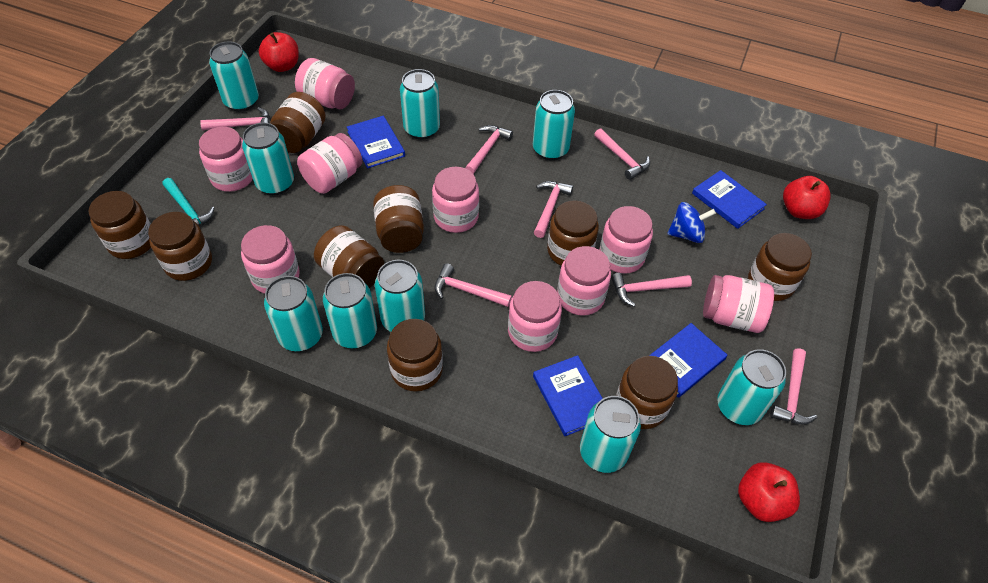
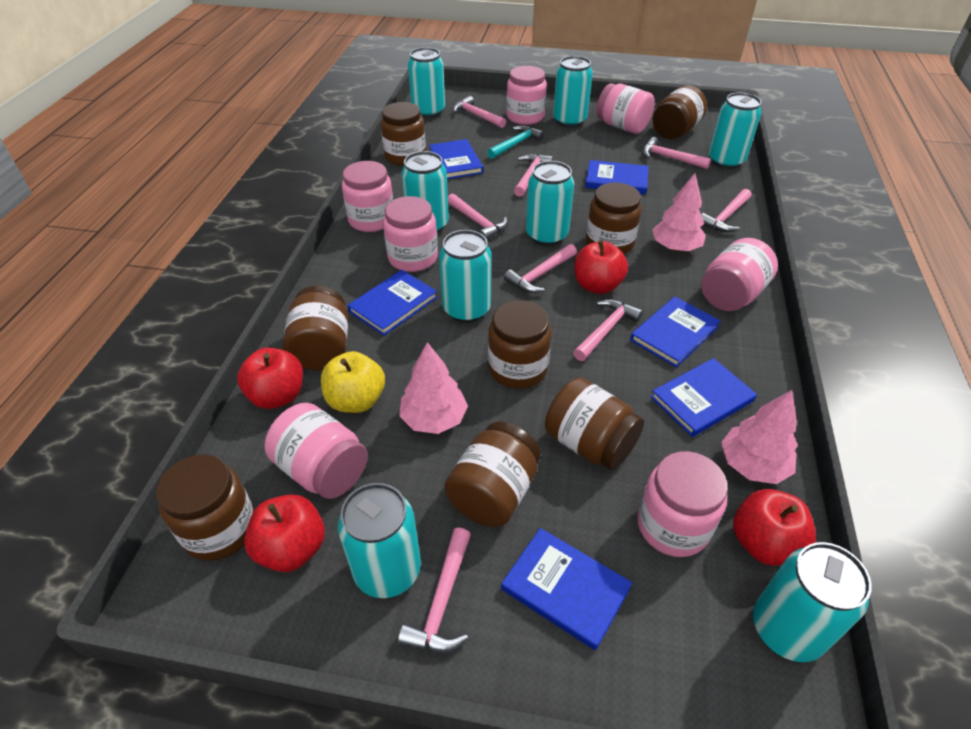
blue book: [347,116,405,168] [533,355,603,436] [649,323,727,398] [692,170,767,229] = 4 -> [347,270,438,335] [429,139,483,179] [501,528,632,650] [585,160,649,194] [630,297,720,368] [651,358,757,437] = 6
blue spinning top: [667,202,716,243] = 1 -> none = 0
brown jar: [89,191,151,259] [148,212,212,281] [270,92,326,153] [314,225,384,288] [373,185,424,253] [387,319,443,392] [547,200,599,266] [616,356,678,429] [748,233,812,301] = 9 -> [157,455,254,561] [283,286,348,370] [381,102,426,166] [444,422,541,527] [488,300,552,389] [545,377,644,470] [586,182,642,254] [653,85,707,139] = 8
pink hammer: [200,107,270,130] [435,264,512,307] [466,125,513,174] [534,181,573,238] [594,128,650,180] [611,273,692,307] [770,348,817,425] = 7 -> [398,528,471,653] [448,193,508,240] [453,96,506,128] [504,244,577,293] [514,154,553,197] [573,299,643,361] [642,137,711,169] [701,189,751,232] = 8
pink jar: [199,127,253,192] [241,225,300,294] [295,58,355,109] [297,133,363,194] [432,167,479,233] [508,281,562,352] [557,246,611,316] [599,206,653,274] [703,275,774,333] = 9 -> [264,403,368,499] [342,161,393,232] [383,196,438,272] [506,66,547,125] [596,83,655,134] [637,451,728,557] [701,238,778,311] = 7
pink tree: none = 0 -> [399,342,468,434] [652,173,706,251] [721,390,798,484] = 3
red apple: [259,32,299,72] [738,462,800,522] [783,176,831,219] = 3 -> [237,348,303,409] [244,494,325,572] [574,240,628,294] [733,489,816,566] = 4
turquoise can: [209,41,259,112] [242,123,294,195] [264,276,323,352] [323,273,377,349] [375,260,425,332] [400,69,440,140] [533,90,575,160] [580,396,641,473] [717,349,786,425] = 9 -> [338,483,421,598] [402,151,449,233] [408,47,445,118] [439,230,491,323] [526,161,574,246] [553,56,593,128] [709,92,762,169] [753,542,872,662] = 8
yellow apple: none = 0 -> [321,351,385,413] = 1

